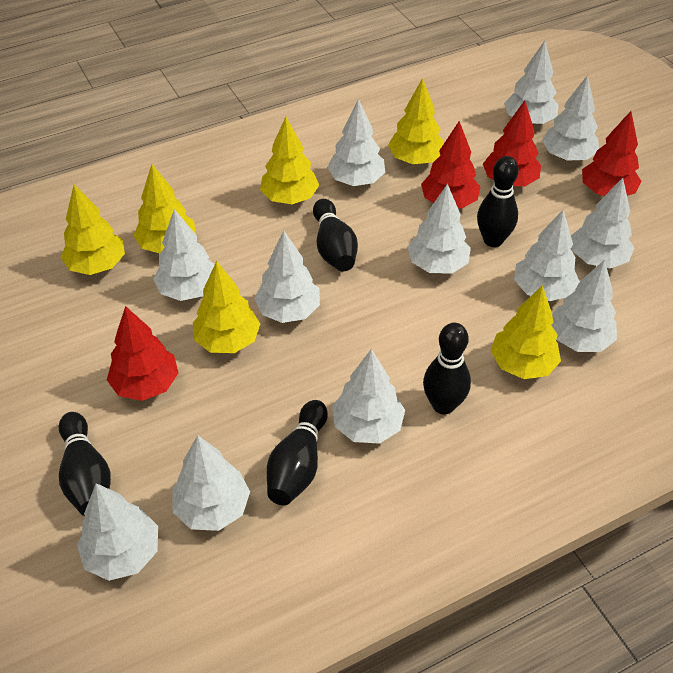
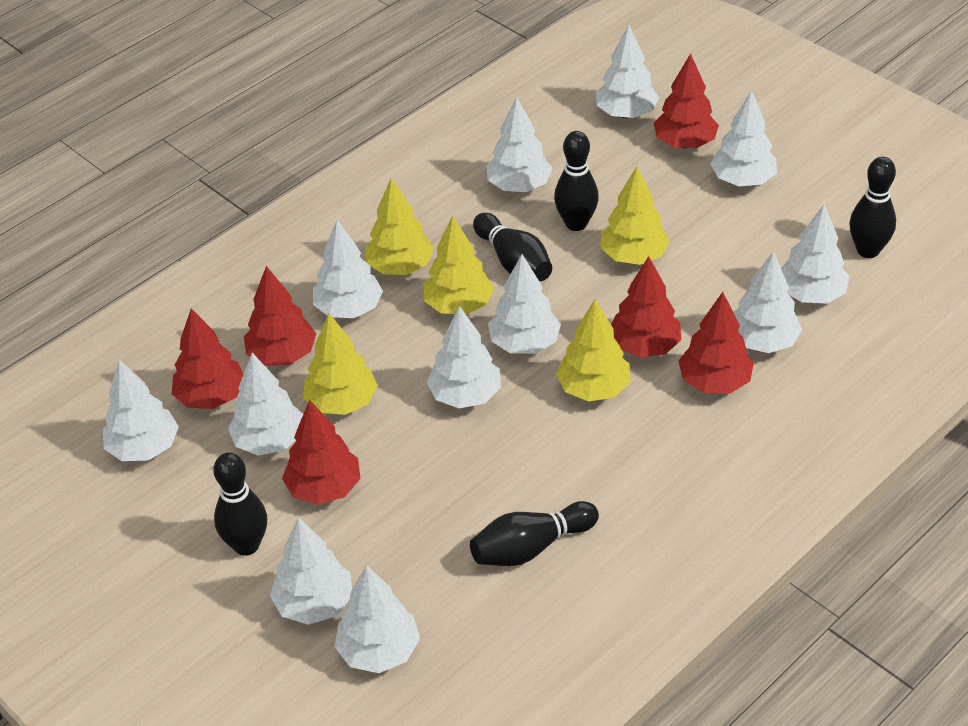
red tree: [107,306,178,401] [421,121,481,208] [483,100,541,186] [582,111,641,196] = 4 -> [172,308,244,409] [244,266,316,366] [282,400,361,504] [611,256,681,358] [654,53,719,148] [678,292,754,393] = 6
yellow tree: [61,184,125,275] [133,164,196,253] [193,261,260,353] [260,117,319,204] [388,78,444,164] [491,285,561,379] = 6 -> [303,314,378,415] [365,178,434,275] [423,216,494,314] [556,299,631,401] [600,166,670,265] = 5

